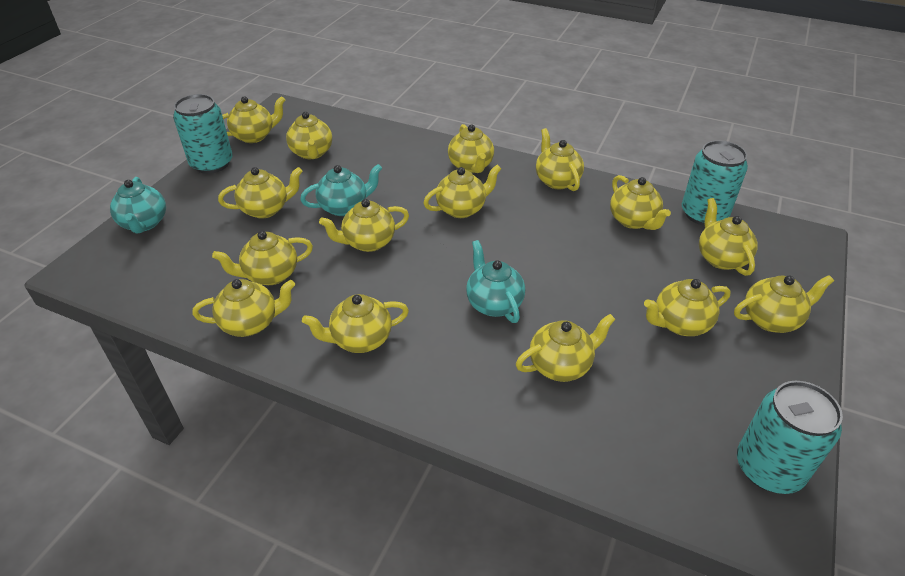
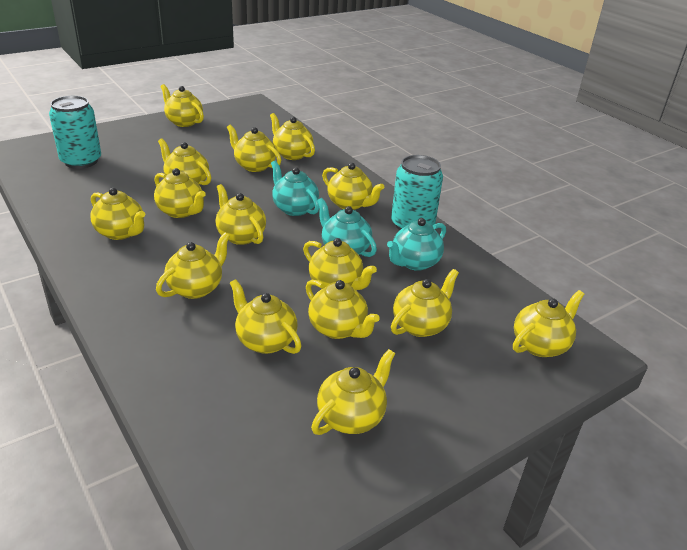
turquoise can: [173,94,233,174] [682,140,748,226] [737,381,843,494] = 3 -> [49,96,101,169] [391,155,443,230] = 2

